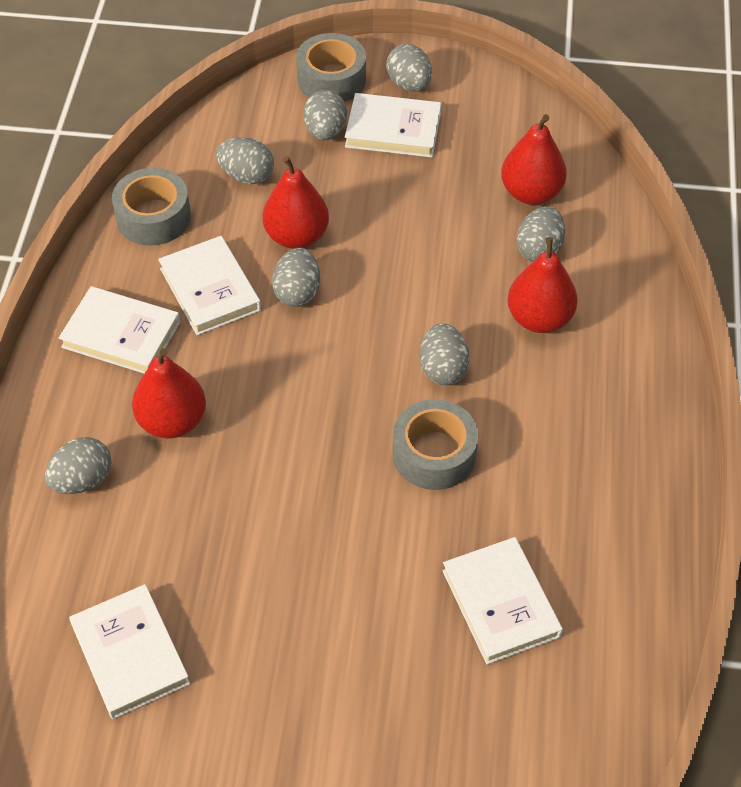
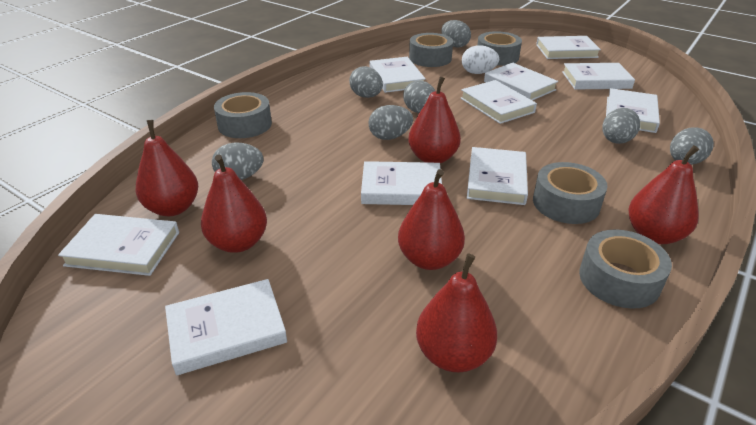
grey tape: [112,168,191,246] [296,33,366,102] [393,399,478,490] = 3 -> [214,92,272,138] [409,33,453,67] [477,31,522,66] [533,162,607,224] [579,229,672,309] = 5
red pear: [132,349,206,439] [262,156,329,249] [501,114,567,205] [507,237,578,333] = 4 -> [135,120,198,216] [201,155,267,253] [398,169,465,270] [408,77,461,163] [416,253,497,372] [628,145,699,244] = 6
white book: [59,286,180,373] [69,584,190,719] [158,236,261,336] [345,93,441,157] [442,537,563,665] = 5 -> [58,214,179,276] [165,279,287,375] [361,161,442,205] [369,57,426,93] [461,80,537,124] [467,147,528,205] [484,63,558,101] [536,36,601,59] [562,63,635,90] [606,88,660,133] = 10
white egg: none = 0 -> [462,45,499,74] = 1

